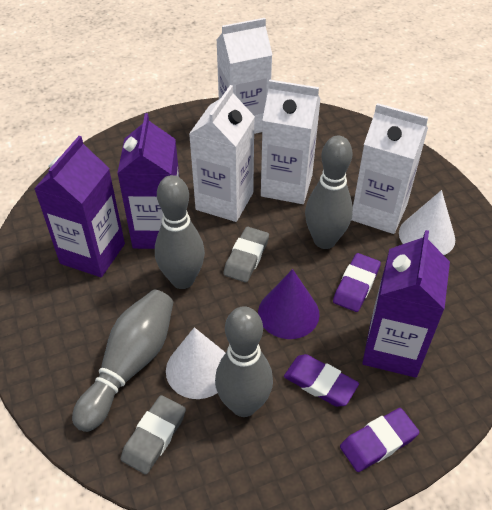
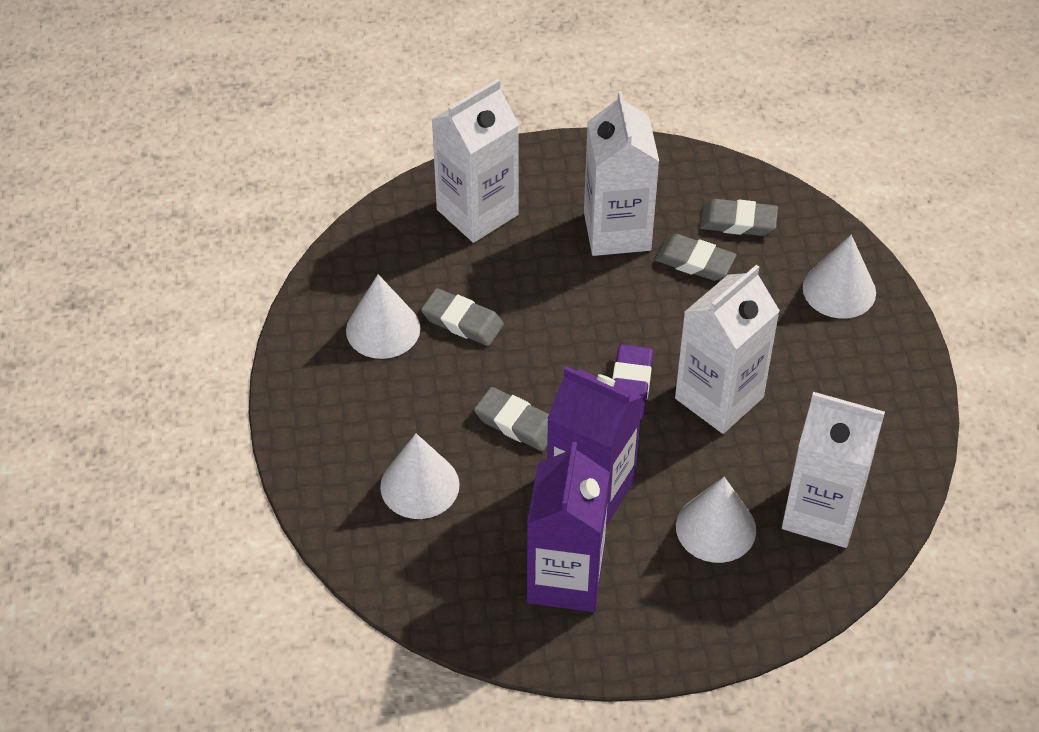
grey bowling pin: [72,290,173,432] [155,175,205,289] [215,306,273,417] [305,136,353,249] = 4 -> none = 0
grey eraser: [121,395,186,475] [223,227,269,283] = 2 -> [421,288,504,346] [474,387,549,451] [654,234,736,281] [700,199,778,236] = 4
purple carton: [34,136,125,277] [117,113,179,249] [362,230,450,378] = 3 -> [527,442,610,612] [547,366,643,526] = 2
purple cone: [258,269,320,339] = 1 -> none = 0
purple eraser: [284,354,359,407] [333,253,381,312] [340,408,419,472] = 3 -> [612,344,653,420] = 1
white cone: [166,327,225,399] [399,190,455,255] = 2 -> [346,274,421,359] [380,433,460,519] [676,477,756,563] [803,235,876,319] = 4

